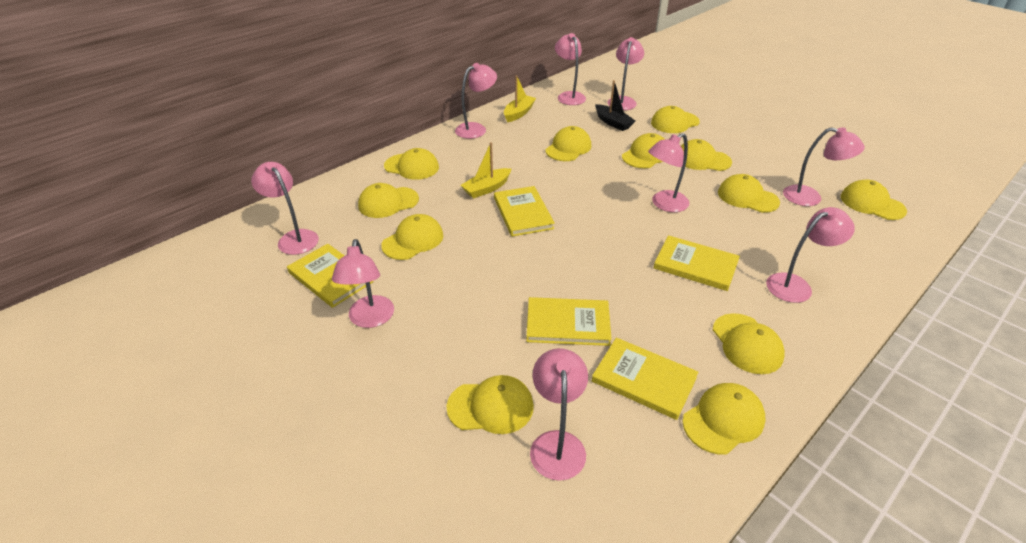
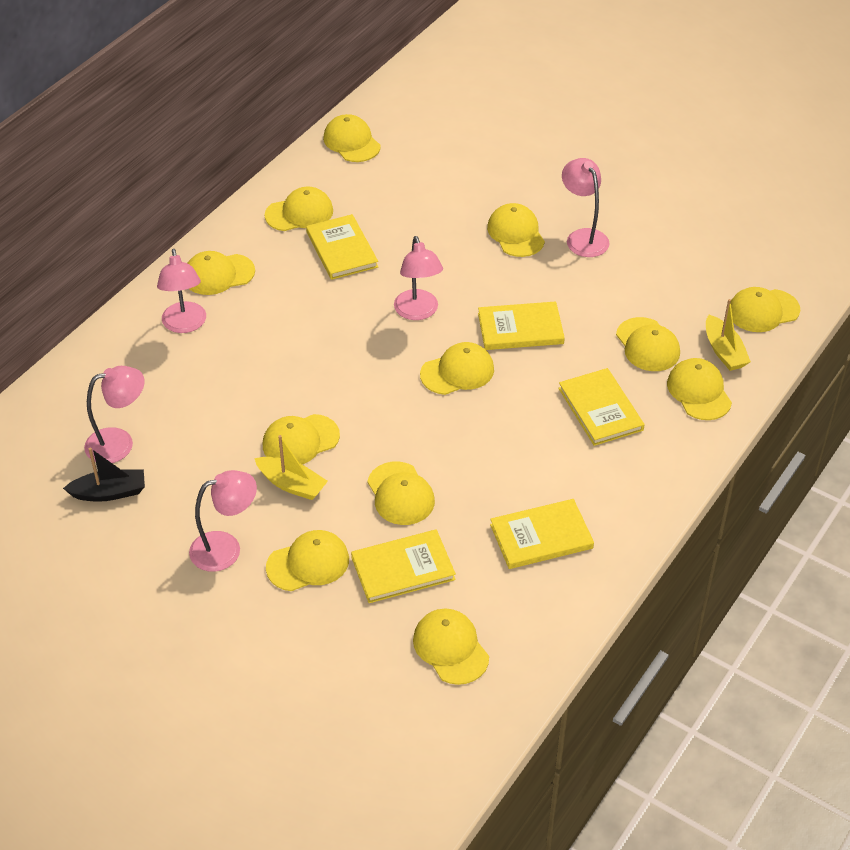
pink lamp: [251,162,319,255] [332,239,394,328] [455,63,497,139] [530,348,588,481] [555,33,586,105] [607,37,644,110] [648,133,689,212] [766,207,855,303] [783,127,865,206] = 9 -> [84,366,145,463] [157,249,206,333] [189,470,257,572] [394,236,443,320] [562,158,610,257] = 5

